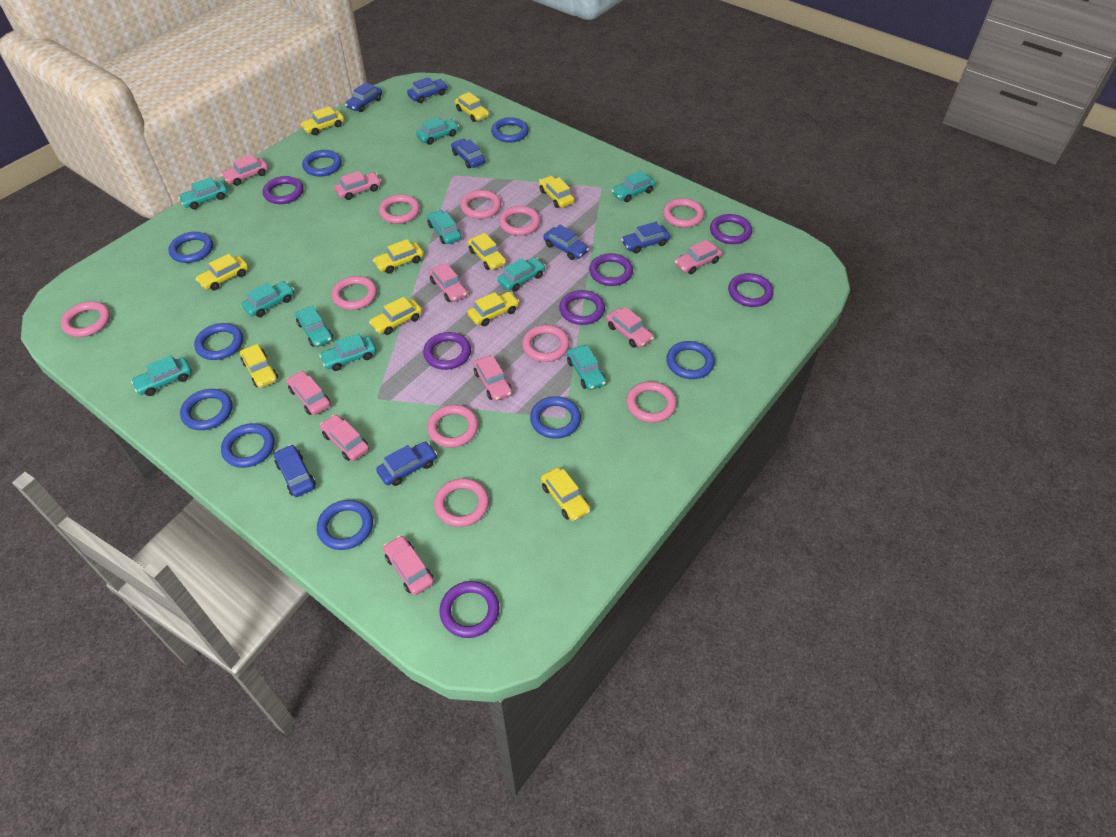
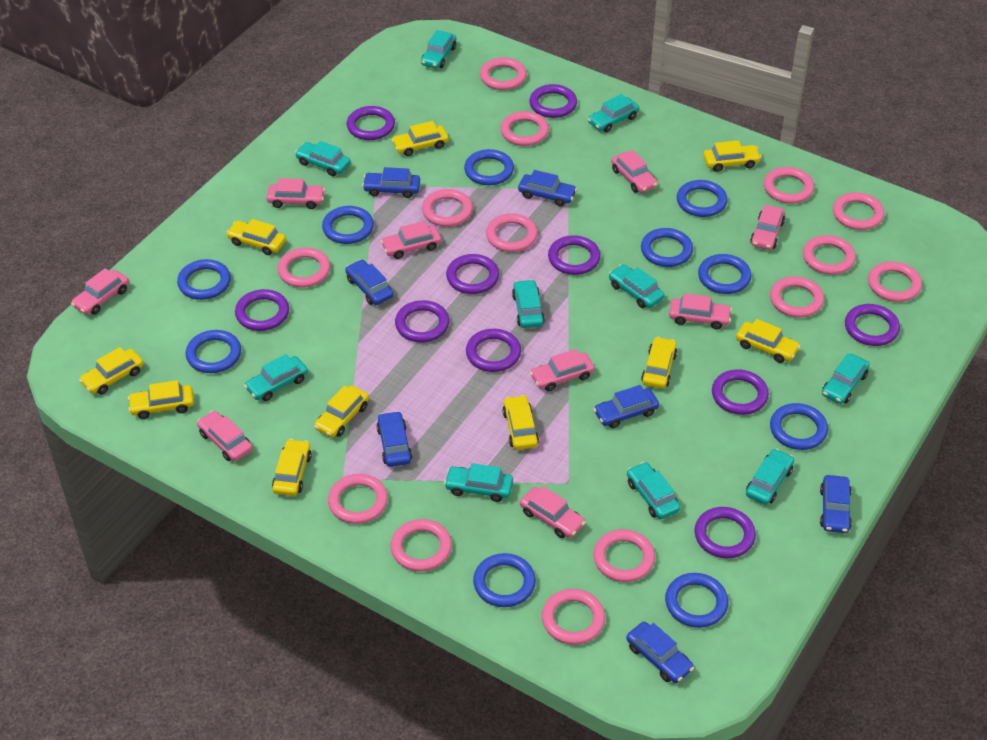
blue ring: [169,232,213,263] [180,389,233,430] [194,323,243,360] [221,423,275,468] [302,150,342,177] [317,500,373,550] [491,117,529,143] [530,396,581,439] [666,341,715,379] = 9 -> [177,259,231,300] [186,330,241,373] [322,206,374,244] [464,149,514,185] [473,553,536,607] [641,228,693,267] [665,573,728,628] [677,180,728,217] [698,254,751,294] [770,403,828,450] = 10
pink ring: [61,301,110,337] [332,276,377,310] [379,194,420,224] [427,405,478,448] [434,478,489,527] [460,190,501,219] [499,206,541,236] [522,325,570,362] [626,381,677,423] [663,198,704,228] = 10 -> [277,248,331,287] [328,474,388,524] [391,519,452,571] [422,189,473,227] [480,57,527,90] [486,213,538,252] [500,111,549,146] [542,589,605,645] [593,529,655,582] [764,167,814,204] [770,276,824,317] [803,235,856,274] [833,192,884,230] [868,261,922,302] = 14
purple ring: [263,176,304,204] [423,332,471,370] [439,581,500,638] [559,290,605,325] [589,253,633,286] [710,214,752,244] [728,273,774,307] = 7 -> [235,289,289,331] [347,106,395,140] [395,300,449,342] [446,254,499,294] [466,329,521,372] [529,84,577,118] [548,235,601,275] [694,507,756,558] [712,369,769,415] [845,304,900,346] = 10

